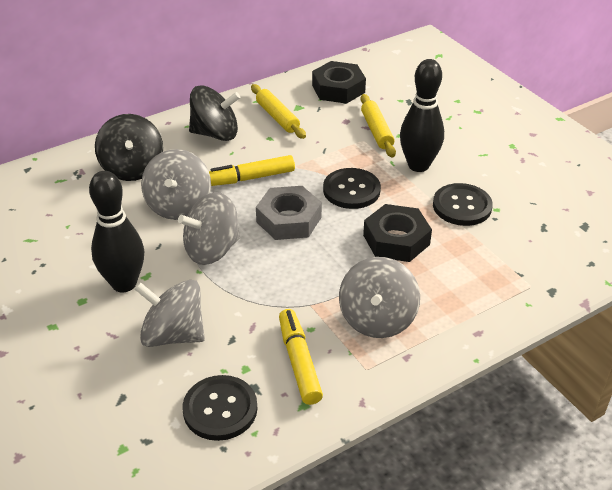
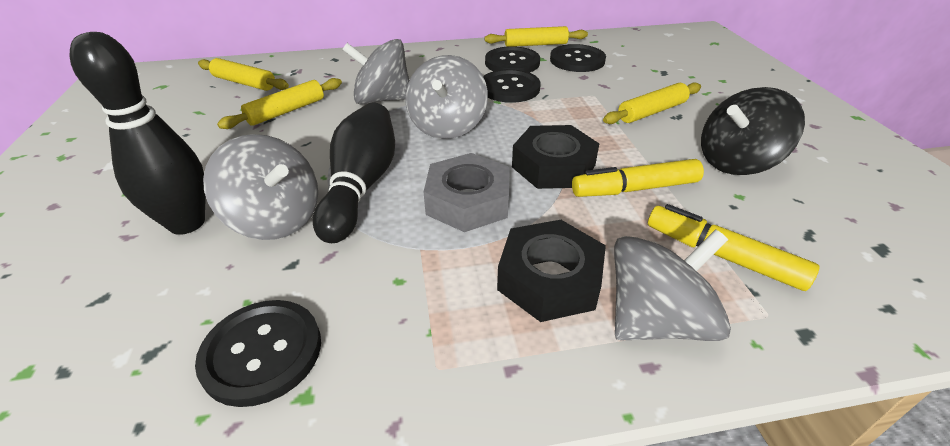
black button: [183,375,257,441] [323,168,381,209] [433,183,493,226] = 3 -> [195,300,321,407] [483,69,541,103] [485,46,540,73] [550,44,606,72] = 4
black spinning top: [95,114,163,181] [189,85,240,141] = 2 -> [701,87,805,175] = 1
yellow rolling pin: [251,84,306,139] [360,94,396,157] = 2 -> [198,58,289,91] [217,78,342,129] [484,26,588,47] [603,82,701,124] = 4

